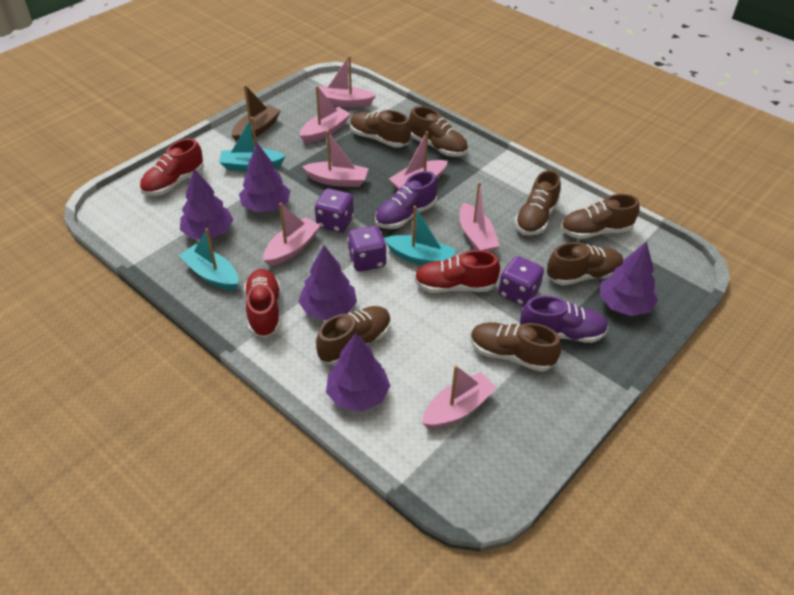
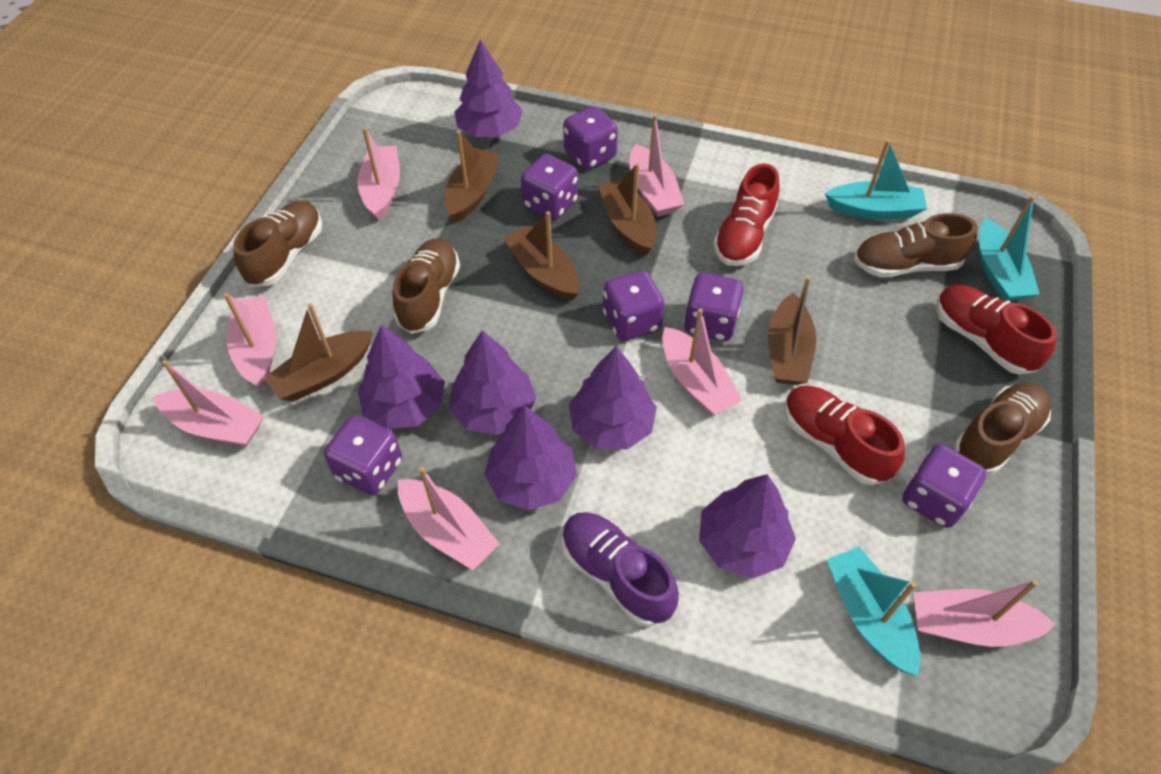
brown boat: [231,84,281,142] = 1 -> [264,303,373,402] [444,130,500,223] [504,211,580,301] [598,163,656,255] [768,276,816,385] = 5
brown shoe: [316,306,391,365] [350,110,411,148] [409,106,468,157] [470,322,561,372] [515,170,561,235] [547,242,623,285] [561,194,640,239] = 7 -> [233,201,322,287] [392,238,460,334] [854,213,977,278] [954,382,1051,475] = 4
purple dice: [315,188,354,233] [347,226,387,272] [498,256,544,306] = 3 -> [324,415,402,495] [521,154,578,220] [563,106,618,170] [603,271,664,341] [684,272,744,341] [902,444,986,528] = 6
purple shoe: [375,171,438,229] [520,295,608,343] = 2 -> [562,512,679,627] = 1
purple tree: [180,169,233,239] [239,143,290,212] [298,246,357,320] [326,333,390,412] [600,242,658,316] = 5 -> [358,325,445,429] [449,330,536,435] [454,39,523,137] [484,406,577,510] [569,346,657,449] [699,474,796,579] = 6

